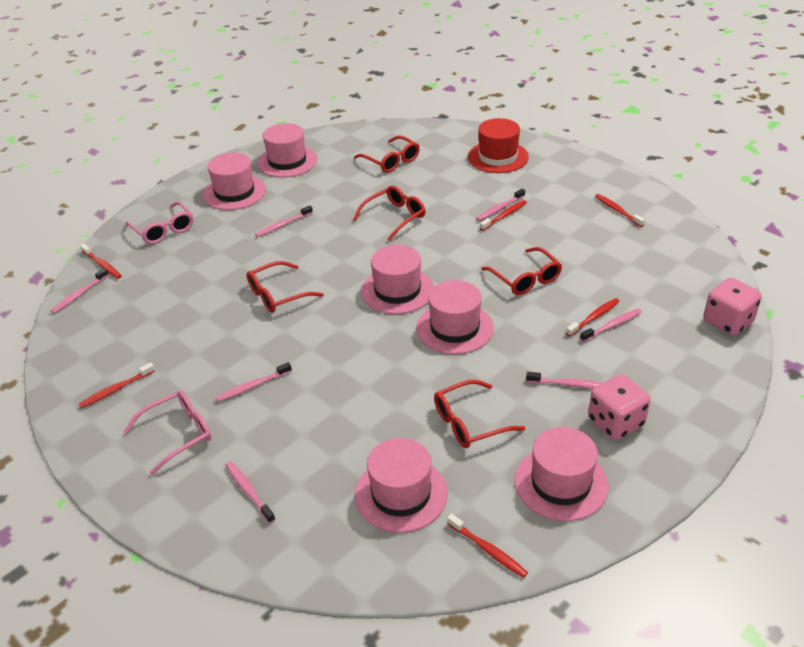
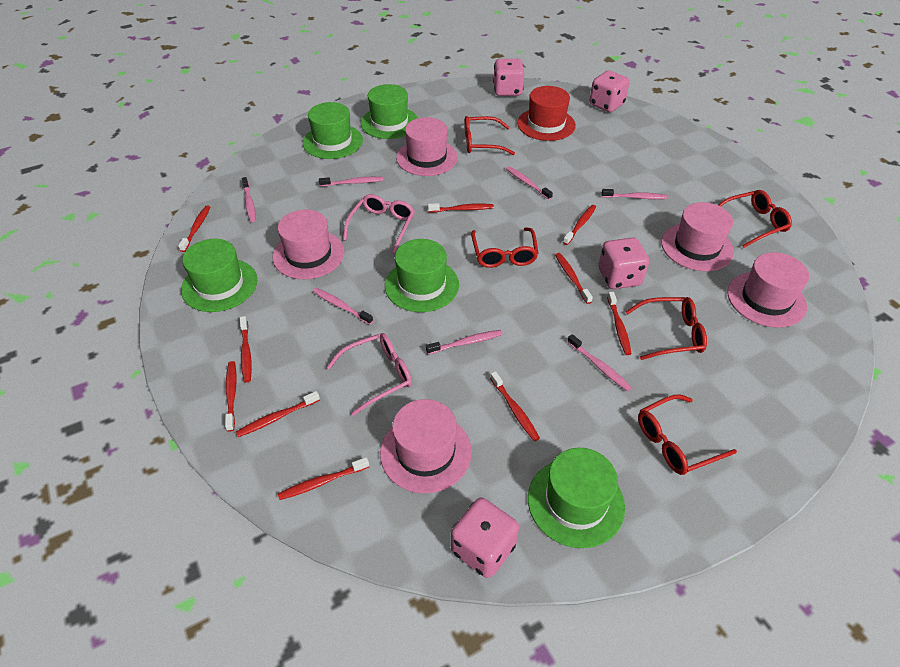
green hat: none = 0 -> [181,239,257,312] [303,102,363,159] [361,84,418,139] [385,239,459,312] [528,448,625,548] = 5
pink dice: [588,374,650,440] [703,278,762,336] = 2 -> [451,498,519,578] [493,59,524,96] [589,70,630,112] [598,237,649,289] = 4
pink hat: [203,153,266,210] [257,123,317,178] [355,438,448,533] [361,245,434,314] [416,280,494,354] [514,427,609,521] = 6 -> [273,209,345,279] [380,399,472,494] [396,117,458,176] [661,202,734,271] [727,252,809,328] = 5
red toothbrush: [79,363,155,408] [80,244,122,279] [447,514,528,578] [480,200,527,231] [566,298,620,337] [595,194,645,227] = 6 -> [178,206,210,252] [225,361,237,432] [236,391,320,437] [240,316,252,382] [278,457,369,500] [428,203,494,212] [490,371,540,441] [555,253,593,304] [563,205,596,245] [607,292,632,355] = 10

